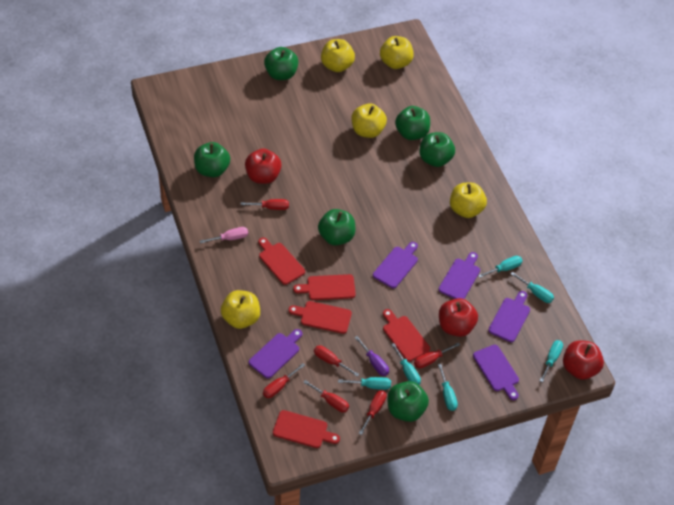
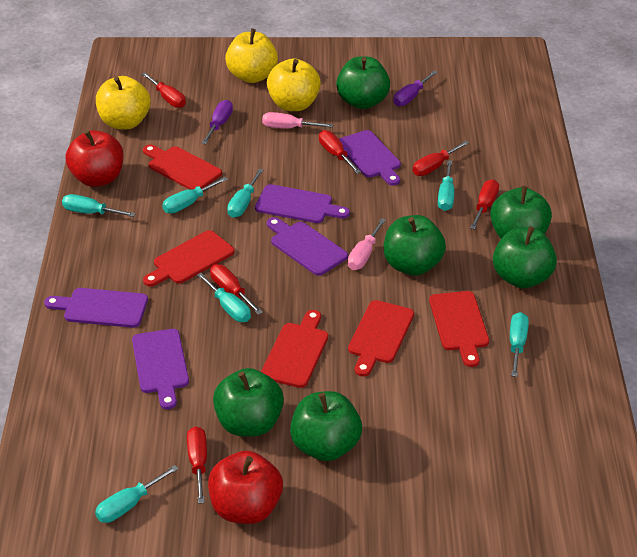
pink screwdriver: [200,227,248,243] = 1 -> [262,112,333,128] [348,218,386,270] = 2
purple screwdriver: [355,336,389,376] = 1 -> [202,100,233,144] [393,71,438,106] = 2
red apple: [245,148,282,184] [439,298,478,337] [563,340,604,380] = 3 -> [65,130,124,187] [208,451,283,524] = 2
turquoise screwdriver: [338,377,391,390] [391,343,421,385] [438,364,458,411] [478,256,523,278] [511,272,554,303] [540,340,563,382] = 6 -> [62,194,136,217] [95,465,179,523] [162,177,228,213] [197,273,251,322] [227,169,263,218] [438,160,454,211] [510,312,529,377] = 7
yellow apple: [221,290,260,329] [321,39,355,72] [352,103,387,138] [380,36,414,69] [450,182,487,218] = 5 -> [96,76,151,129] [225,29,278,83] [267,58,321,111] = 3

